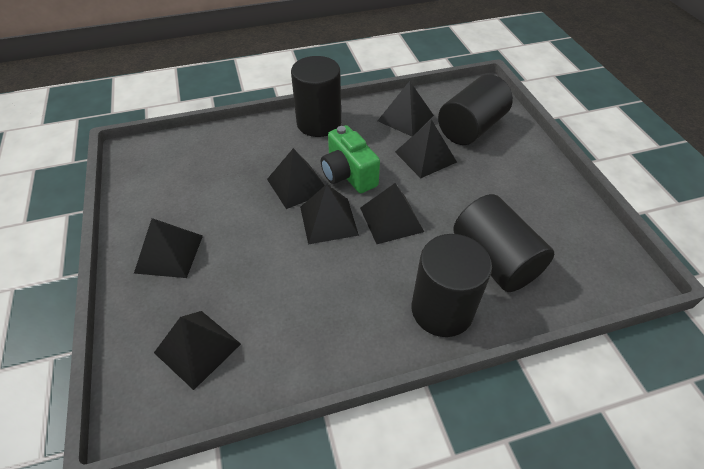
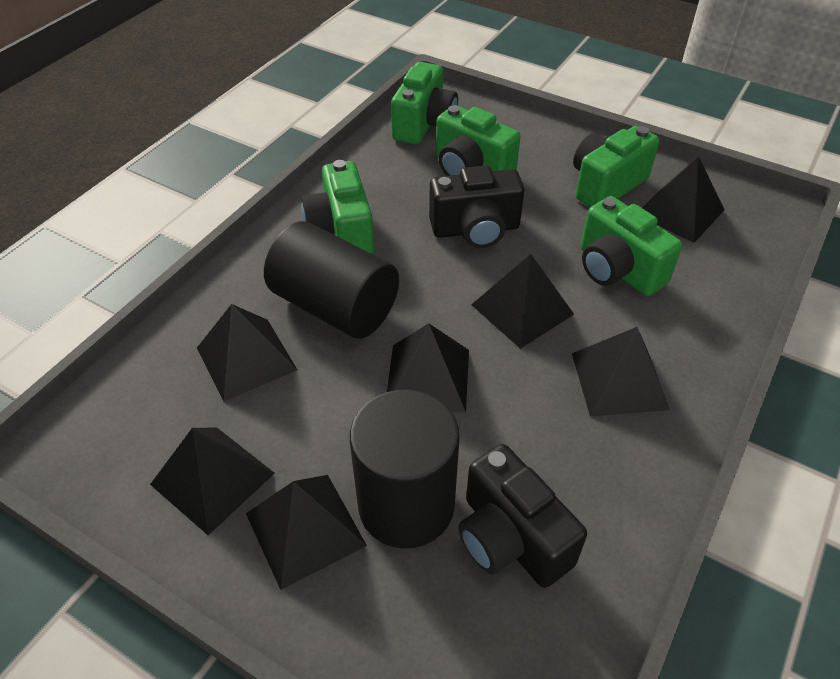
black camera: none = 0 -> [429,165,524,248] [458,444,587,588] = 2
black cylinder: [291,56,341,137] [412,234,492,337] [438,74,513,145] [453,194,554,292] = 4 -> [264,221,399,339] [350,389,460,549] = 2
green camera: [321,125,380,193] = 1 -> [301,160,374,254] [391,62,458,145] [436,105,521,176] [573,126,659,207] [581,196,682,296] = 5

